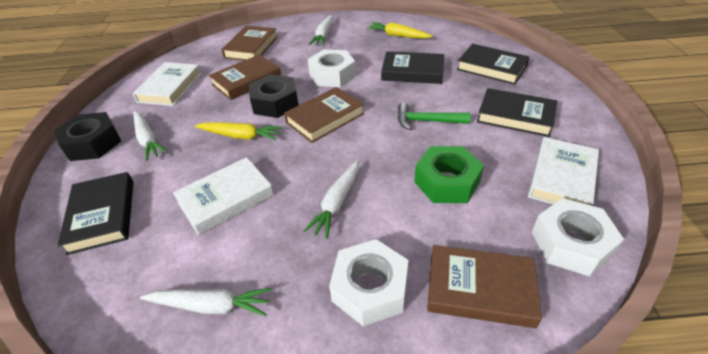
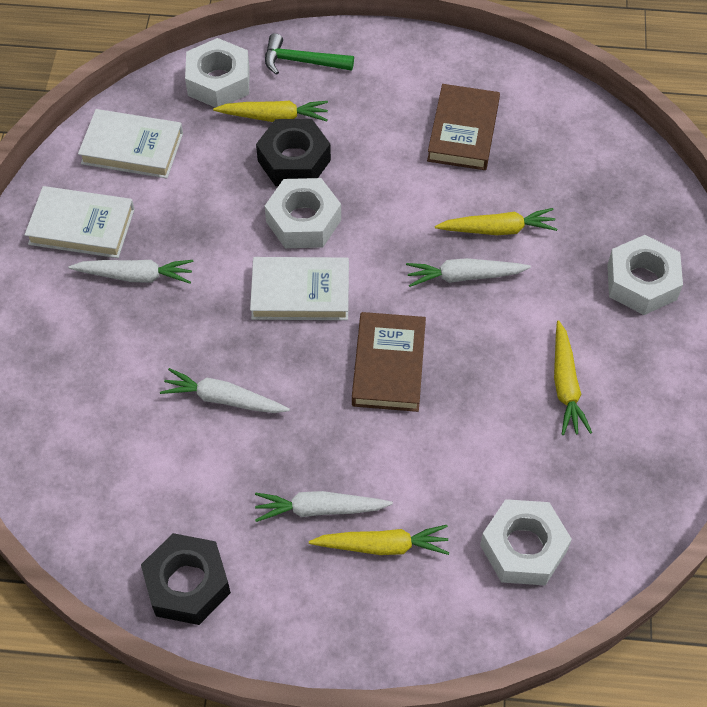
black book: [58,172,134,255] [381,51,444,84] [457,44,529,85] [477,88,557,137] = 4 -> none = 0
brown book: [209,54,281,100] [221,26,278,61] [284,87,364,143] [427,245,542,328] = 4 -> [352,312,426,412] [427,84,500,170] = 2
green nut: [414,146,484,203] = 1 -> none = 0
white nut: [308,50,356,87] [329,239,409,327] [532,198,624,277] = 3 -> [185,38,250,108] [265,178,341,248] [480,499,572,586] [607,235,683,315] = 4
yellow carrot: [195,122,282,140] [366,22,433,39] = 2 -> [213,101,328,122] [309,525,449,555] [435,208,557,235] [554,320,592,435] = 4

